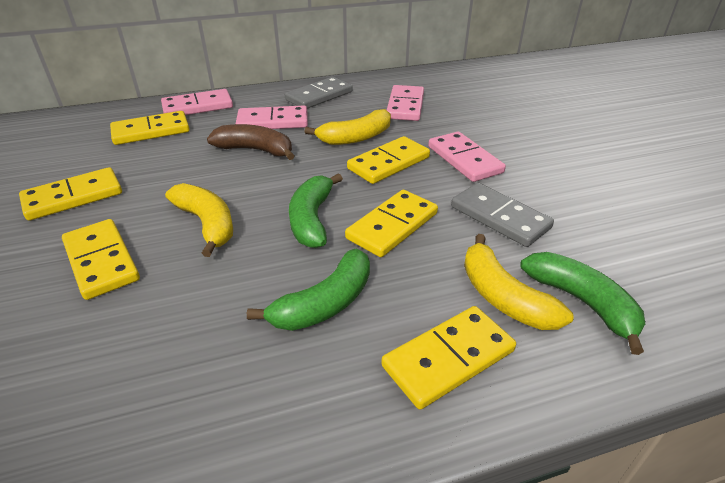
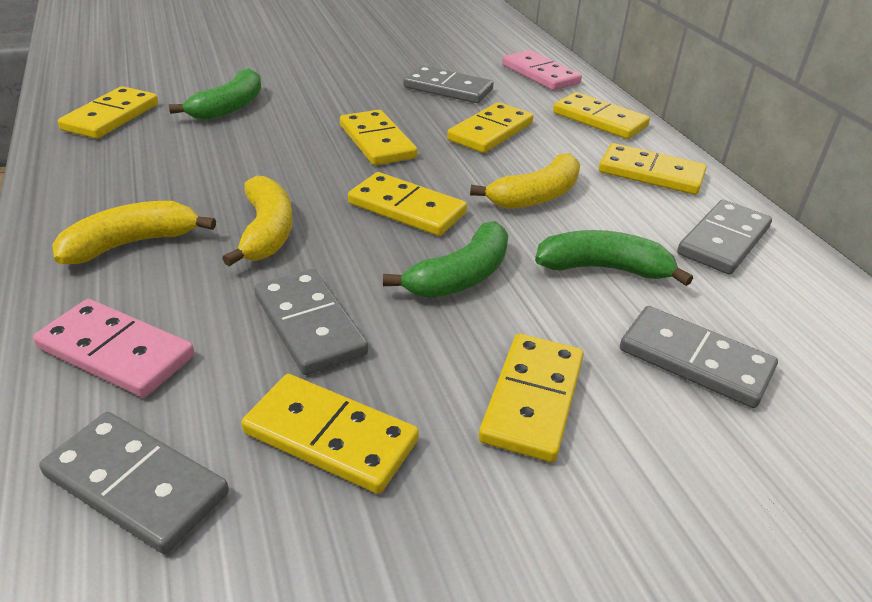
brown banana: [207,124,295,160] = 1 -> none = 0
grey domino: [285,77,353,109] [451,183,554,247] = 2 -> [39,412,229,554] [254,269,368,375] [403,65,494,103] [620,306,778,408] [677,200,772,275] = 5
pink domino: [161,89,233,115] [236,106,308,129] [387,85,424,121] [428,131,506,182] = 4 -> [33,299,195,398] [502,50,582,91] = 2
yellow domino: [19,167,122,221] [62,219,140,300] [110,111,190,145] [345,190,438,257] [347,136,430,184] [381,306,516,410] = 6 -> [58,86,158,139] [241,374,419,494] [340,110,417,165] [348,172,467,236] [447,102,534,153] [479,334,584,462] [553,92,650,139] [599,143,707,195] = 8

